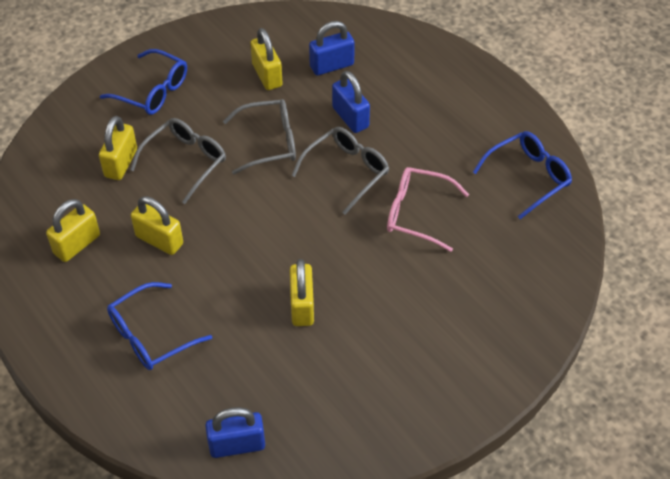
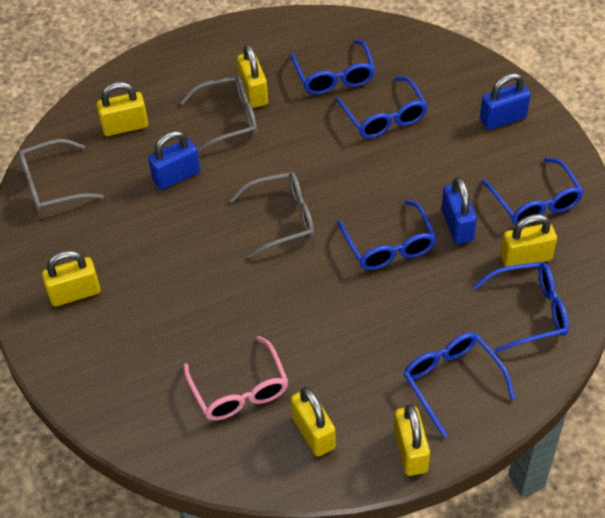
blue glasses: [100,49,187,115] [107,282,212,370] [473,131,572,219] = 3 -> [291,40,375,95] [335,77,428,138] [337,200,437,270] [403,332,515,437] [473,262,569,353] [481,158,584,225] = 6
yellow padlock: [46,199,100,262] [99,116,137,180] [131,196,183,255] [250,28,283,90] [290,259,314,326] = 5 -> [42,250,101,306] [96,82,148,136] [237,44,268,108] [291,387,336,456] [394,404,430,476] [500,214,557,267] = 6

